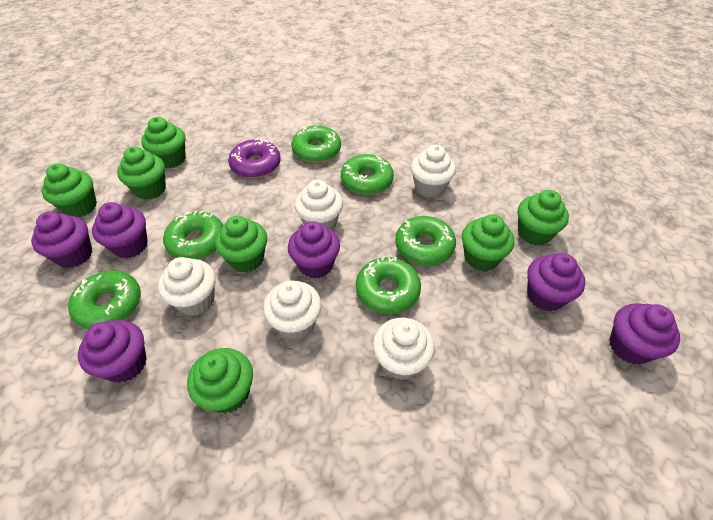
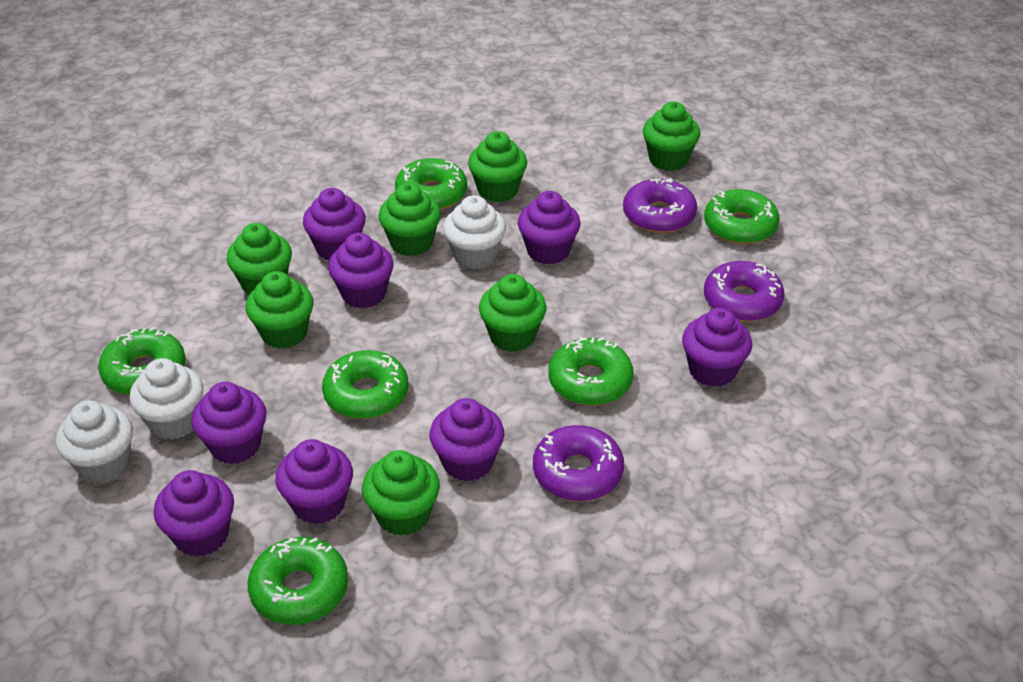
purple cupcake: [31,211,92,268] [78,320,147,383] [92,202,148,258] [288,221,340,279] [527,253,585,311] [609,303,680,365] = 6 -> [154,470,234,557] [191,382,267,464] [275,439,353,524] [303,188,366,260] [328,233,394,308] [430,398,504,481] [518,191,581,265] [682,308,752,387] = 8
purple donut: [228,139,281,178] = 1 -> [533,425,624,501] [623,179,697,233] [704,261,784,322] = 3
white cupcake: [158,257,216,316] [263,281,322,340] [295,180,343,230] [373,318,435,380] [411,145,456,198] = 5 -> [56,400,133,484] [129,358,204,440] [443,195,506,269] = 3

